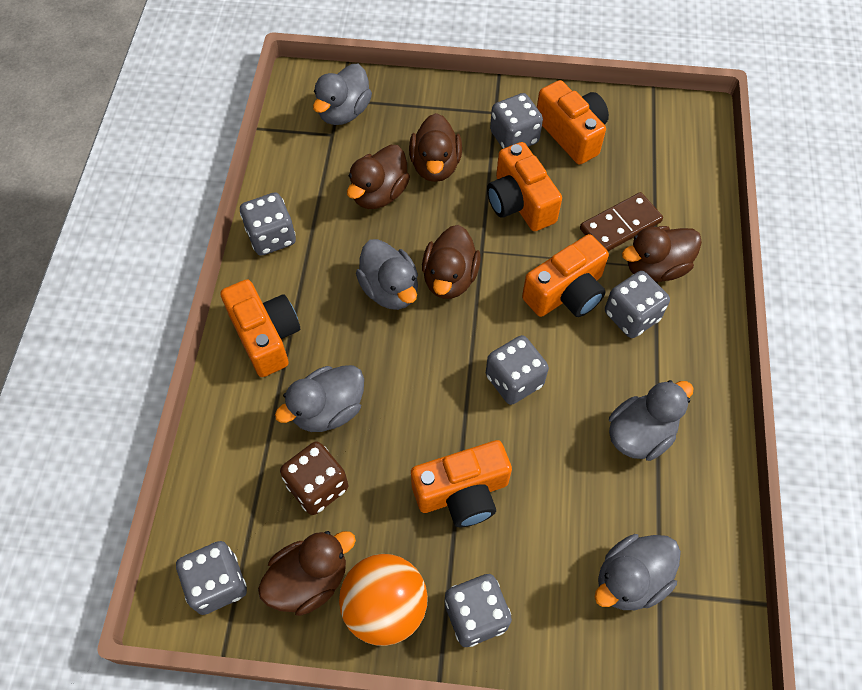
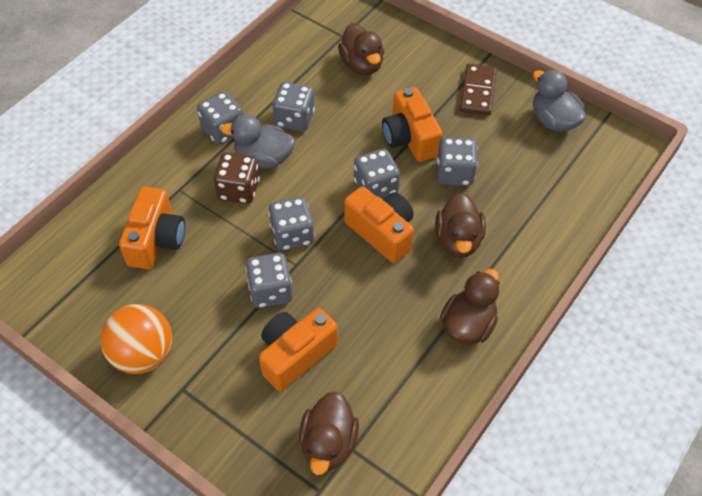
brown duck: [258,531,356,616] [347,145,410,209] [409,113,462,182] [422,225,481,299] [622,226,702,282] = 5 -> [299,392,359,475] [338,23,384,75] [435,193,486,258] [440,269,500,344] = 4
grey duck: [275,365,364,432] [313,64,372,125] [356,239,418,310] [594,534,681,610] [609,380,694,461] = 5 -> [221,114,295,168] [533,70,586,132] = 2
orange camera: [220,279,300,377] [411,440,512,527] [487,142,562,231] [522,234,609,317] [537,80,609,165] = 5 -> [119,186,185,269] [259,308,338,391] [344,186,414,263] [382,87,443,162] = 4

